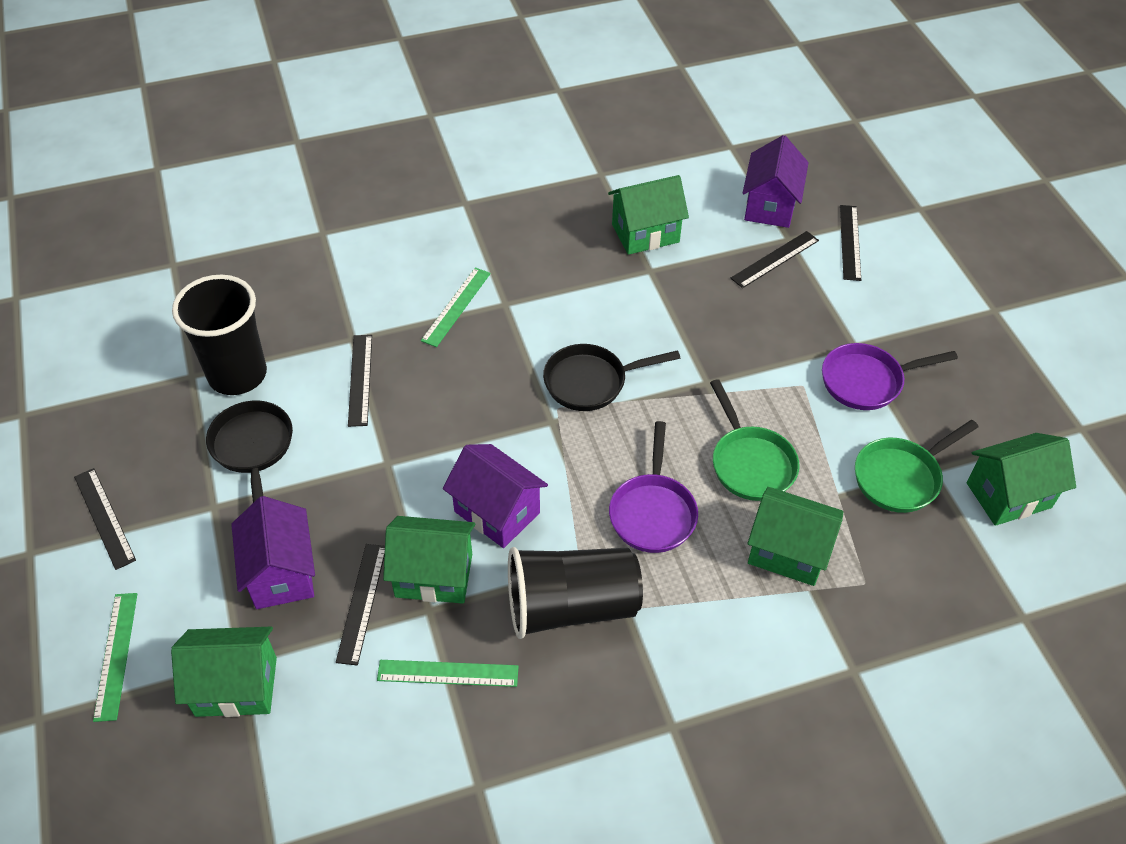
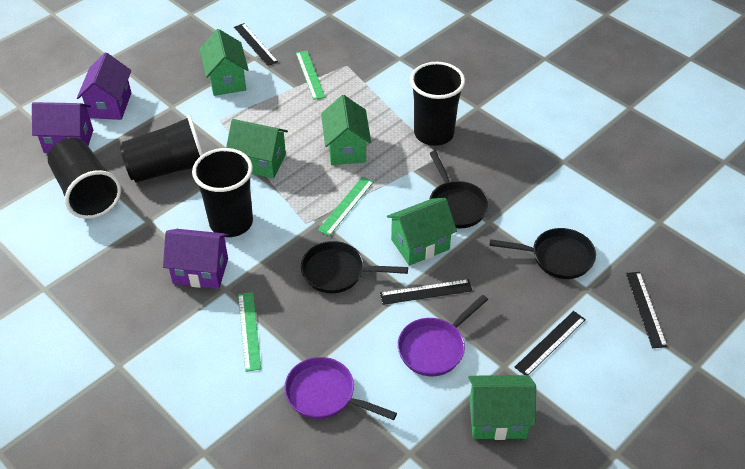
black cup: [172,275,267,395] [508,547,643,639] = 2 -> [48,138,121,219] [120,115,203,183] [192,148,253,237] [410,62,465,146] = 4
black pan: [206,401,293,503] [543,344,680,411] = 2 -> [301,241,408,293] [429,151,489,228] [490,228,596,279] = 3
black ruler: [74,468,136,570] [336,544,385,666] [348,335,372,427] [731,231,819,288] [840,205,861,281] = 5 -> [234,23,278,66] [380,279,473,305] [515,311,586,375] [626,272,667,348] = 4
green pan: [710,379,799,501] [855,420,979,513] = 2 -> none = 0

